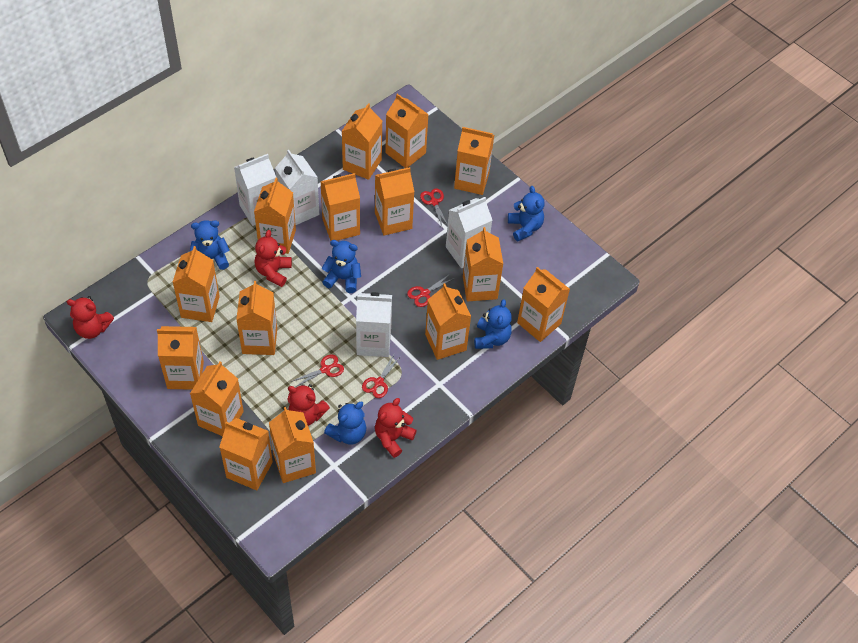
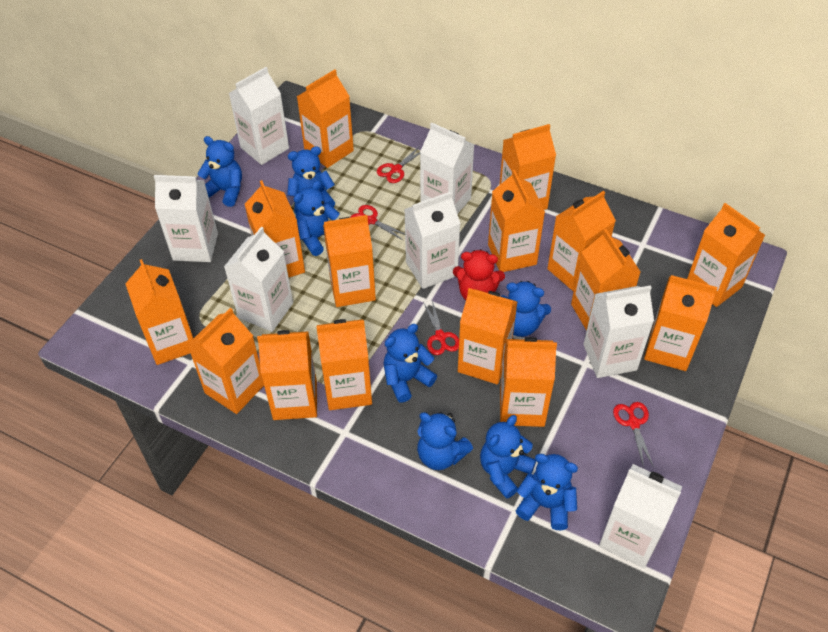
blue teddy bear: [190,220,230,270] [322,240,361,293] [324,402,366,445] [474,299,512,349] [508,186,545,241] = 5 -> [197,136,242,207] [287,146,335,214] [294,181,340,256] [384,324,437,403] [417,412,473,470] [480,415,536,499] [500,281,551,337] [516,454,578,530] = 8
red teddy bear: [67,296,114,339] [255,230,292,287] [287,384,330,426] [375,398,417,458] = 4 -> [453,250,505,300] = 1
white carton: [234,154,276,226] [275,150,319,225] [356,292,392,357] [446,197,492,268] = 4 -> [154,175,218,262] [224,227,293,332] [229,67,289,165] [404,192,461,289] [420,122,474,214] [583,285,654,378] [599,464,682,568] = 7

